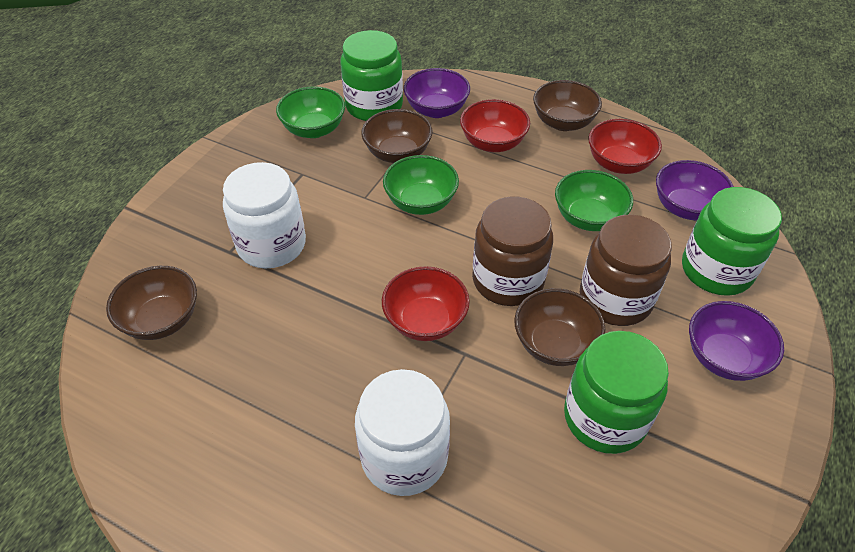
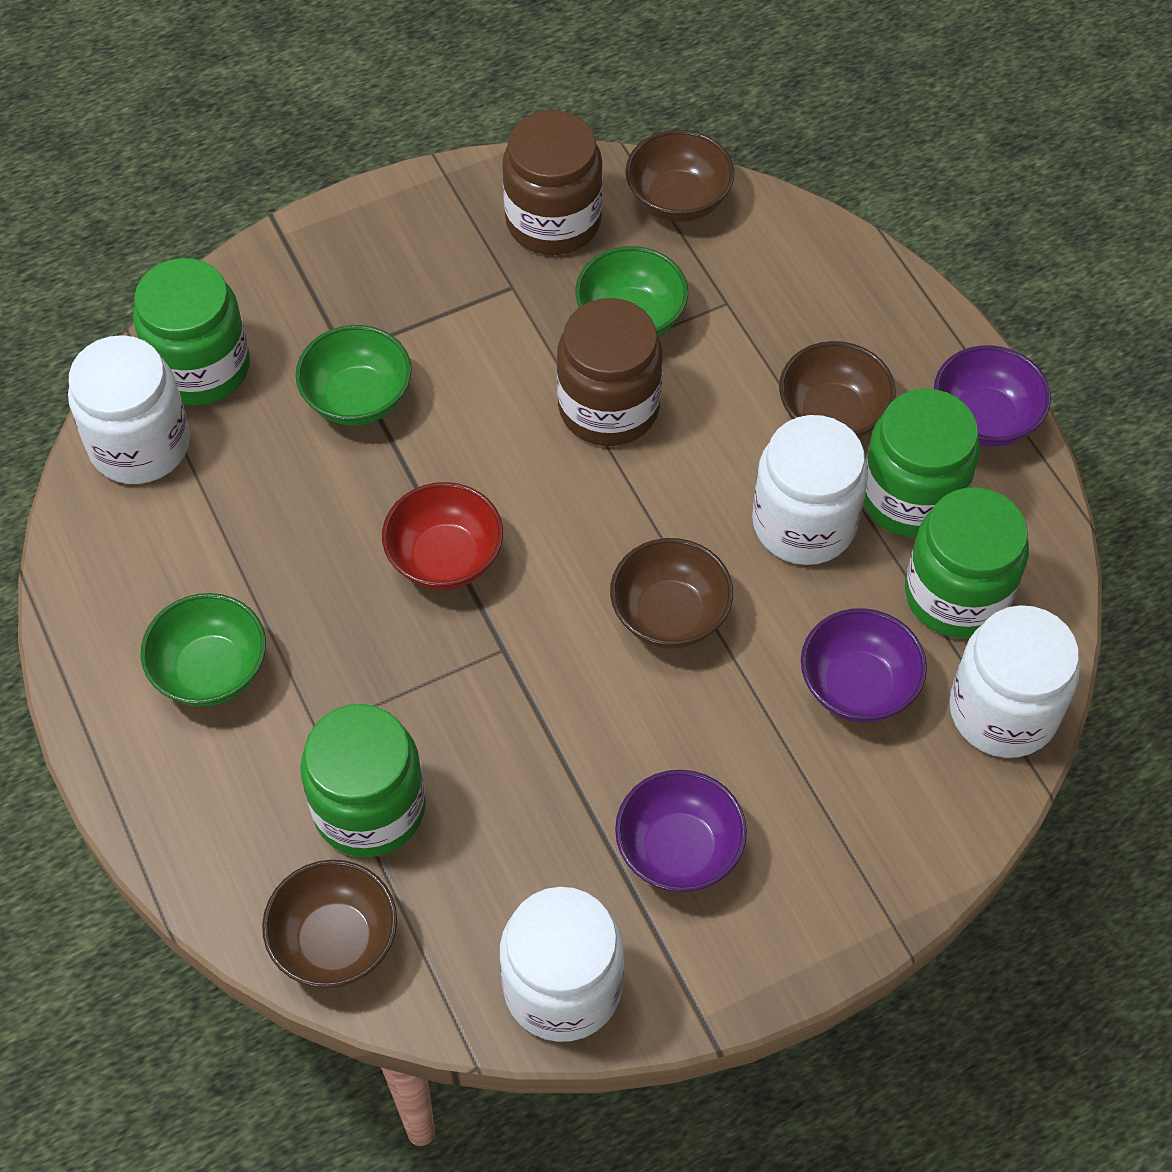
green jar: [340,30,403,121] [564,331,669,454] [682,187,782,296] = 3 -> [133,258,250,406] [300,704,426,857] [864,389,980,538] [905,487,1029,638] = 4
red bowl: [382,266,470,341] [460,99,530,152] [588,119,662,174] = 3 -> [382,482,503,590] = 1
white jar: [223,162,306,268] [355,369,450,496] = 2 -> [68,335,190,484] [500,887,624,1042] [752,415,868,565] [949,605,1080,758] = 4

